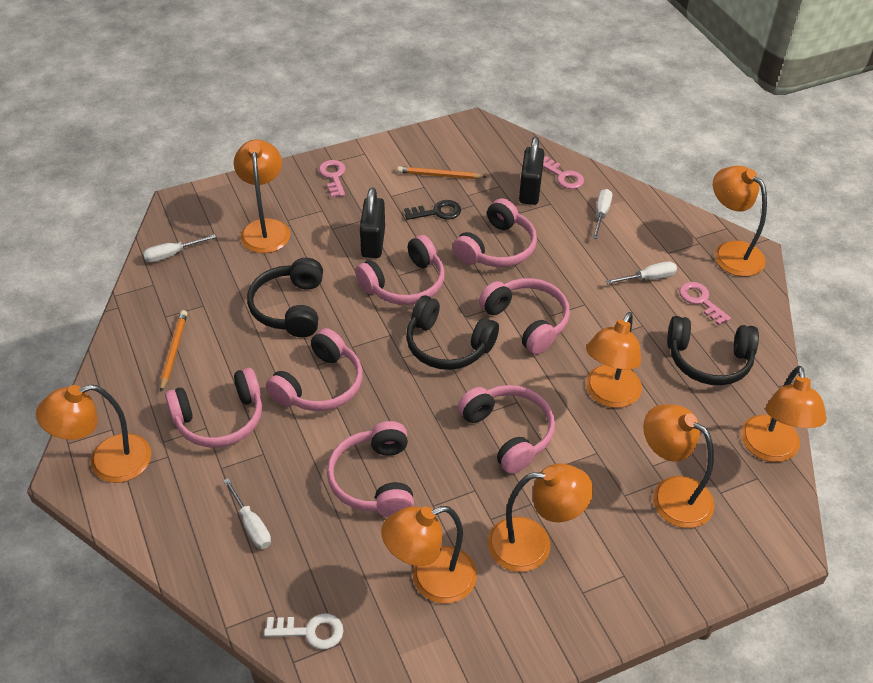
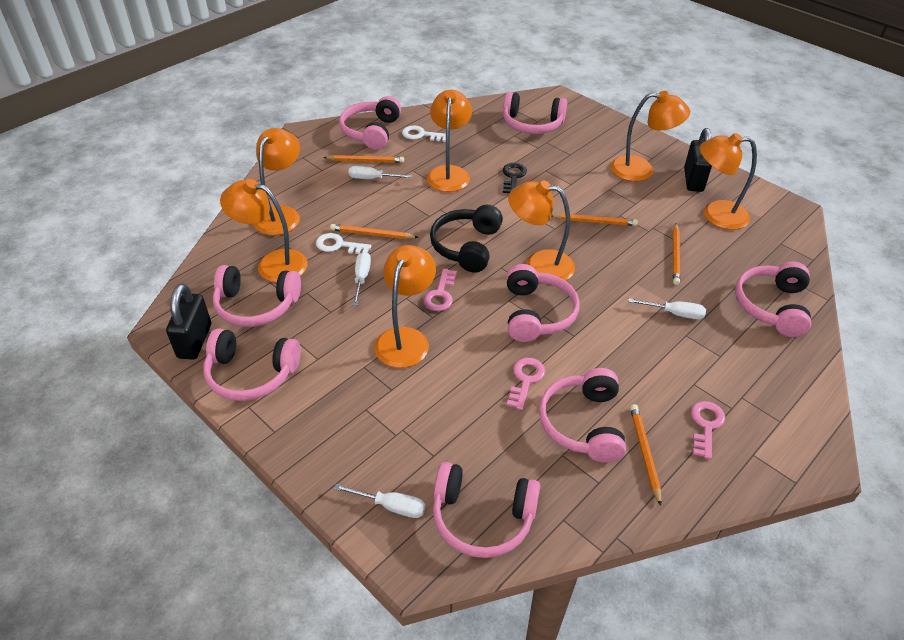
black headphones: [247,258,323,337] [406,295,499,370] [667,316,759,385] = 3 -> [430,205,503,273] = 1
orange lamp: [36,384,151,483] [234,139,290,253] [381,506,477,604] [488,464,593,572] [586,312,642,408] [643,404,714,528] [713,166,767,277] [741,366,827,462] = 8 -> [220,179,308,283] [254,128,300,236] [374,245,436,368] [427,90,472,192] [508,180,575,281] [610,91,690,181] [700,133,757,230] = 7
orange pencil: [160,310,187,392] [397,166,486,179] = 2 -> [323,155,404,163] [330,224,419,239] [551,213,638,226] [630,404,661,506] [673,223,680,285] = 5
pink headphones: [165,368,262,448] [266,328,363,411] [327,421,414,517] [355,235,445,305] [452,198,537,267] [458,385,555,474] [479,278,570,355] = 7 -> [204,328,301,401] [213,265,301,327] [339,96,401,150] [433,462,540,558] [503,92,567,134] [506,264,580,342] [539,368,626,463] [735,262,811,337] = 8
white key: [264,614,344,649] = 1 -> [316,233,371,254] [402,126,446,142] = 2

